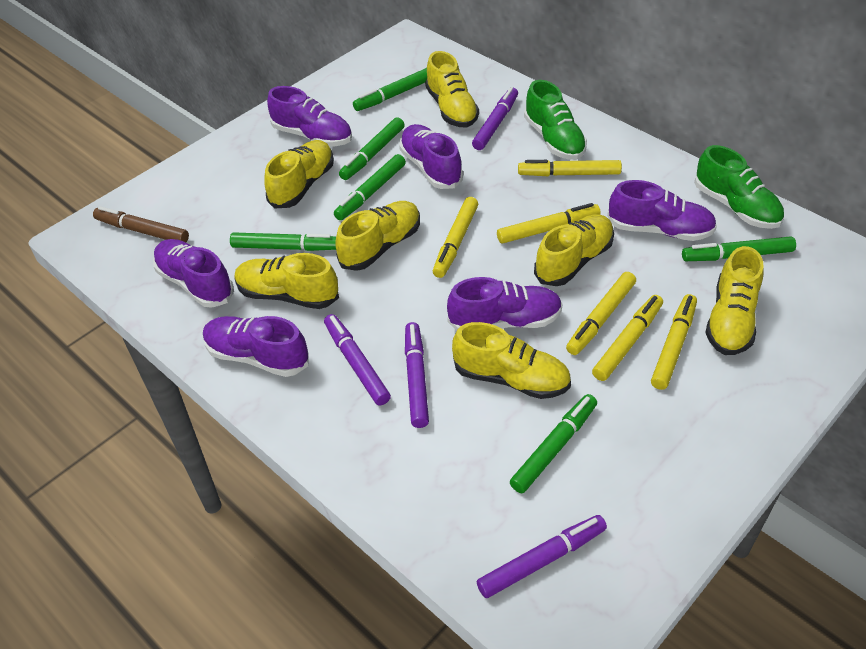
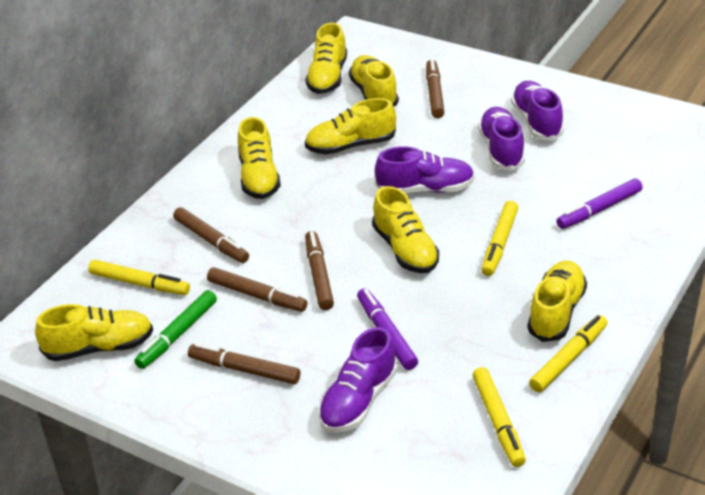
brown marker: [93,206,189,242] = 1 -> [173,207,249,263] [188,343,300,384] [207,267,308,312] [305,231,334,310] [426,59,444,118] = 5
green marker: [230,232,336,251] [334,154,406,220] [339,117,405,180] [353,68,427,111] [510,394,597,493] [682,236,796,261] = 6 -> [135,290,217,369] = 1
green shoe: [524,80,587,160] [694,145,784,229] = 2 -> none = 0
purple marker: [324,314,391,405] [405,322,429,428] [472,87,518,150] [477,515,607,598] = 4 -> [357,288,418,370] [557,179,643,229] = 2
purple shoe: [153,239,234,308] [203,316,309,377] [267,86,352,146] [399,124,463,189] [447,277,562,331] [607,180,717,241] = 6 -> [318,327,398,433] [375,146,475,193] [478,107,525,171] [511,81,564,141] = 4
yellow marker: [433,197,478,278] [497,203,601,244] [518,160,622,176] [566,272,636,355] [592,295,663,381] [651,294,697,390] = 6 -> [88,260,190,295] [472,367,526,467] [481,201,518,276] [529,315,607,392] = 4

